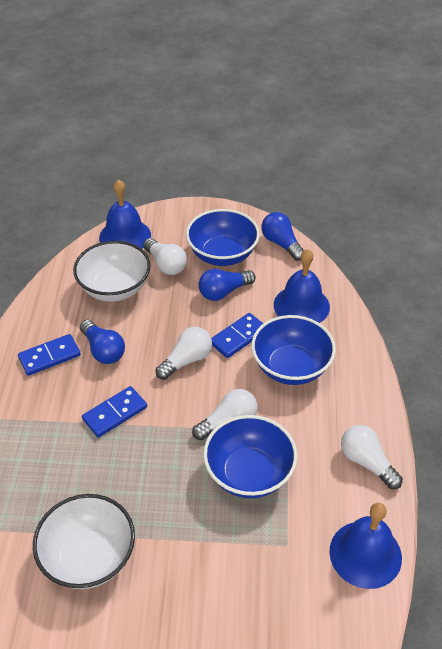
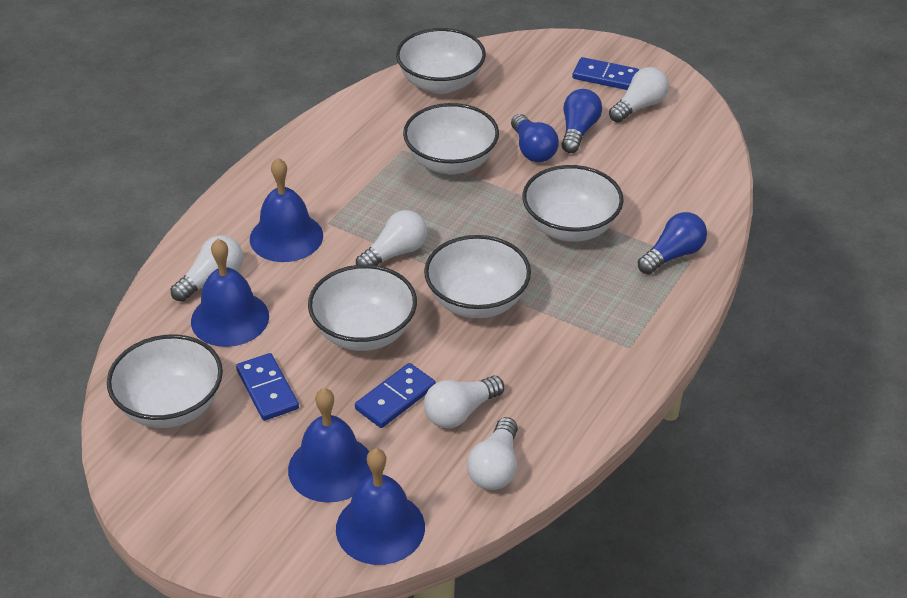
blue bell: [99,179,151,249] [274,249,330,323] [329,503,402,589] = 3 -> [191,239,269,347] [250,158,323,262] [288,388,372,503] [336,448,425,565] = 4
blue bowl: [186,209,260,266] [203,415,297,498] [251,315,336,385] = 3 -> none = 0
white bowl: [33,494,135,589] [73,241,151,302] = 2 -> [107,335,223,428] [308,265,417,351] [396,28,486,94] [403,103,499,174] [424,235,531,318] [522,165,624,242] = 6
white light bulb: [143,238,187,275] [155,327,212,380] [192,389,258,440] [341,425,403,489] = 4 -> [171,235,243,302] [356,210,427,266] [424,375,504,428] [467,417,518,490] [609,67,669,123] = 5

